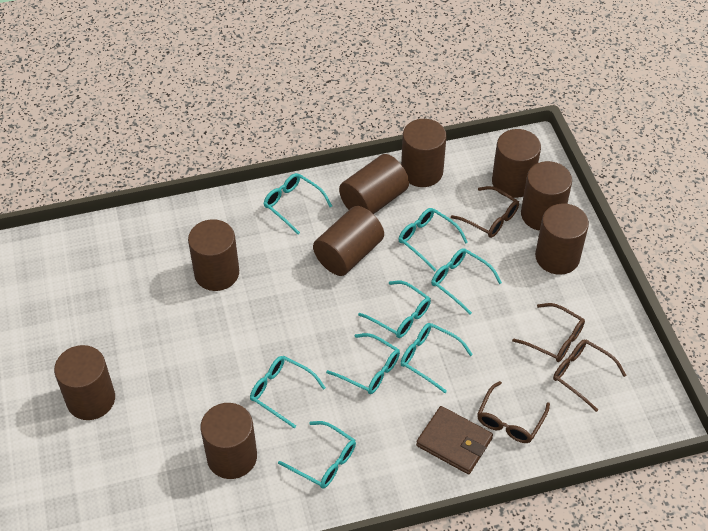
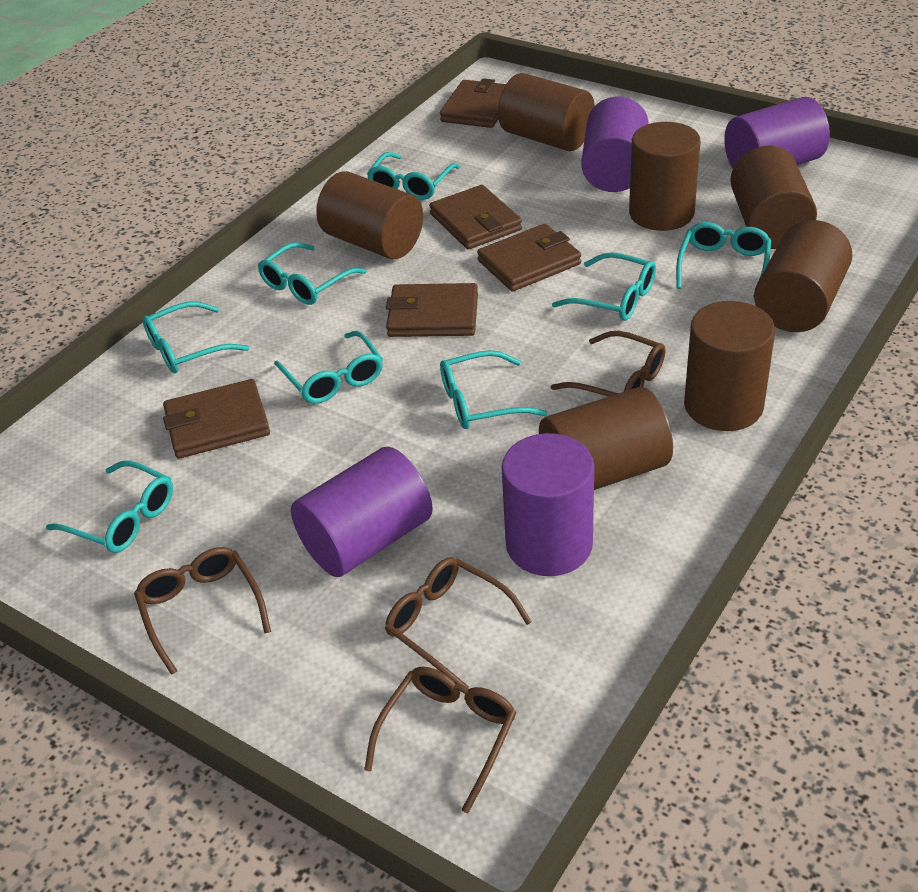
brown cylinder: [54,345,115,420] [188,219,239,291] [200,403,257,479] [313,206,384,276] [339,154,409,214] [401,119,447,187] [492,129,541,198] [521,161,572,231] [535,203,589,275] = 9 -> [316,171,423,259] [498,73,595,151] [539,387,673,490] [629,122,701,231] [684,301,775,431] [730,145,817,249] [754,220,852,332] = 7
brown wallet: [416,406,493,474] = 1 -> [163,379,270,459] [386,283,478,337] [429,185,522,250] [440,78,506,128] [477,224,581,292] = 5
purple cylinder: none = 0 -> [291,447,433,577] [502,433,594,576] [581,97,649,192] [724,97,830,168] = 4

